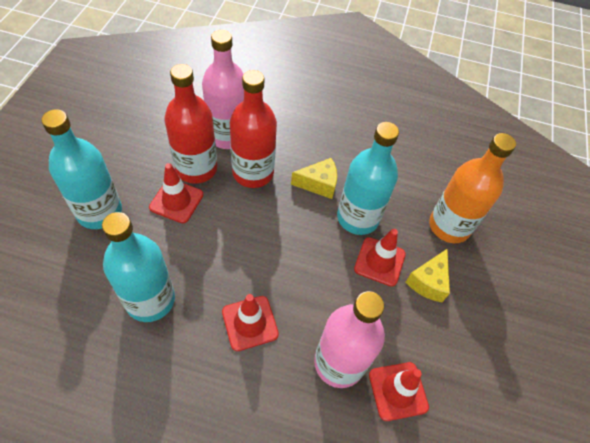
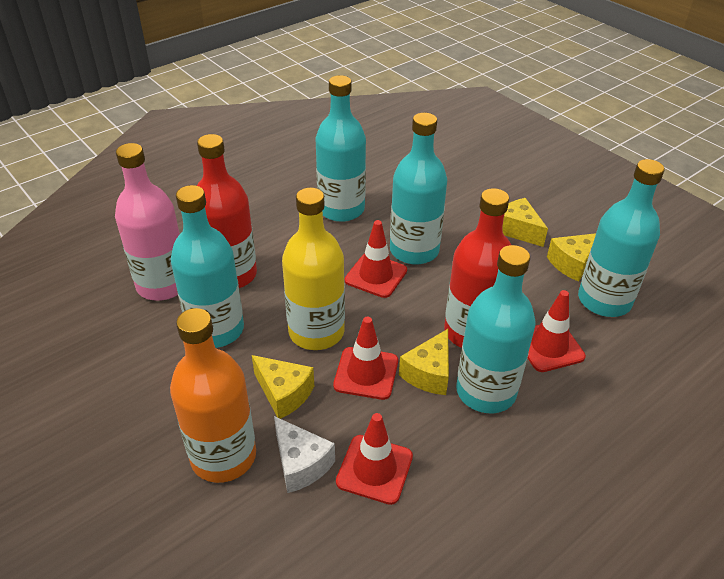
pink bottle: [202,30,244,149] [314,291,385,388] = 2 -> [115,143,180,301] = 1
turquoise bottle: [41,109,122,229] [102,212,175,322] [337,122,399,235] = 3 -> [170,185,244,348] [316,75,366,222] [390,113,447,265] [456,245,536,413] [578,159,665,317] = 5
white cheese: none = 0 -> [274,416,335,493] = 1
yellow bottle: none = 0 -> [282,188,345,350] = 1
yellow cheese: [291,158,337,199] [406,249,450,302] = 2 -> [252,355,314,419] [399,329,449,395] [503,198,548,247] [547,233,596,282] = 4

